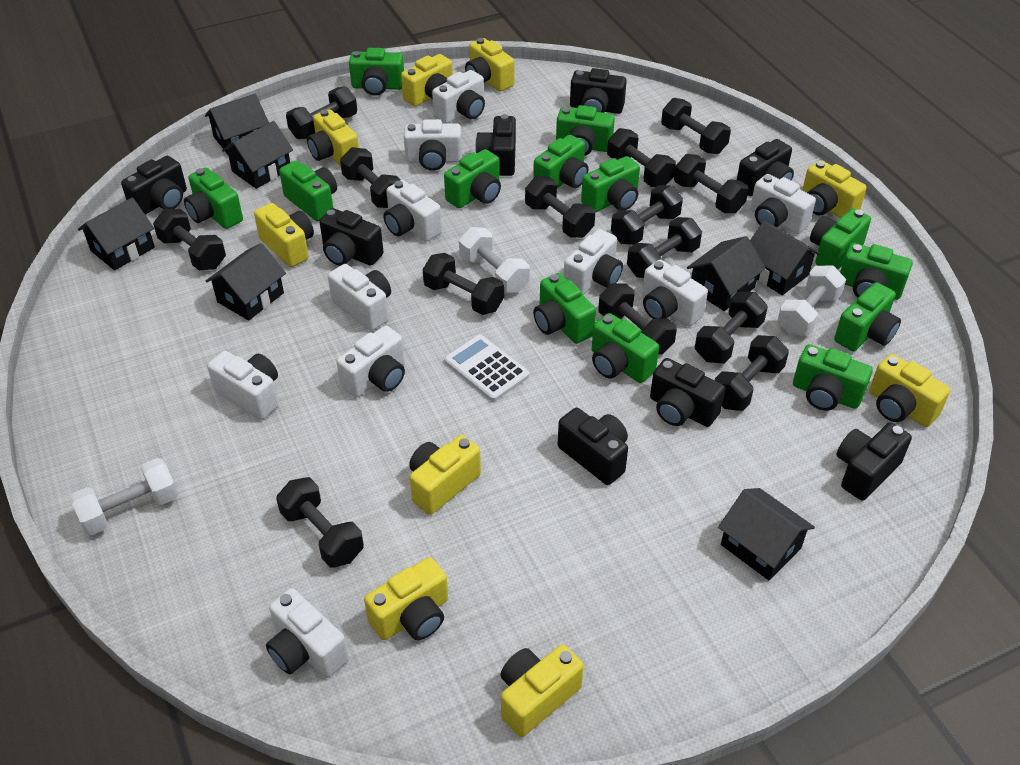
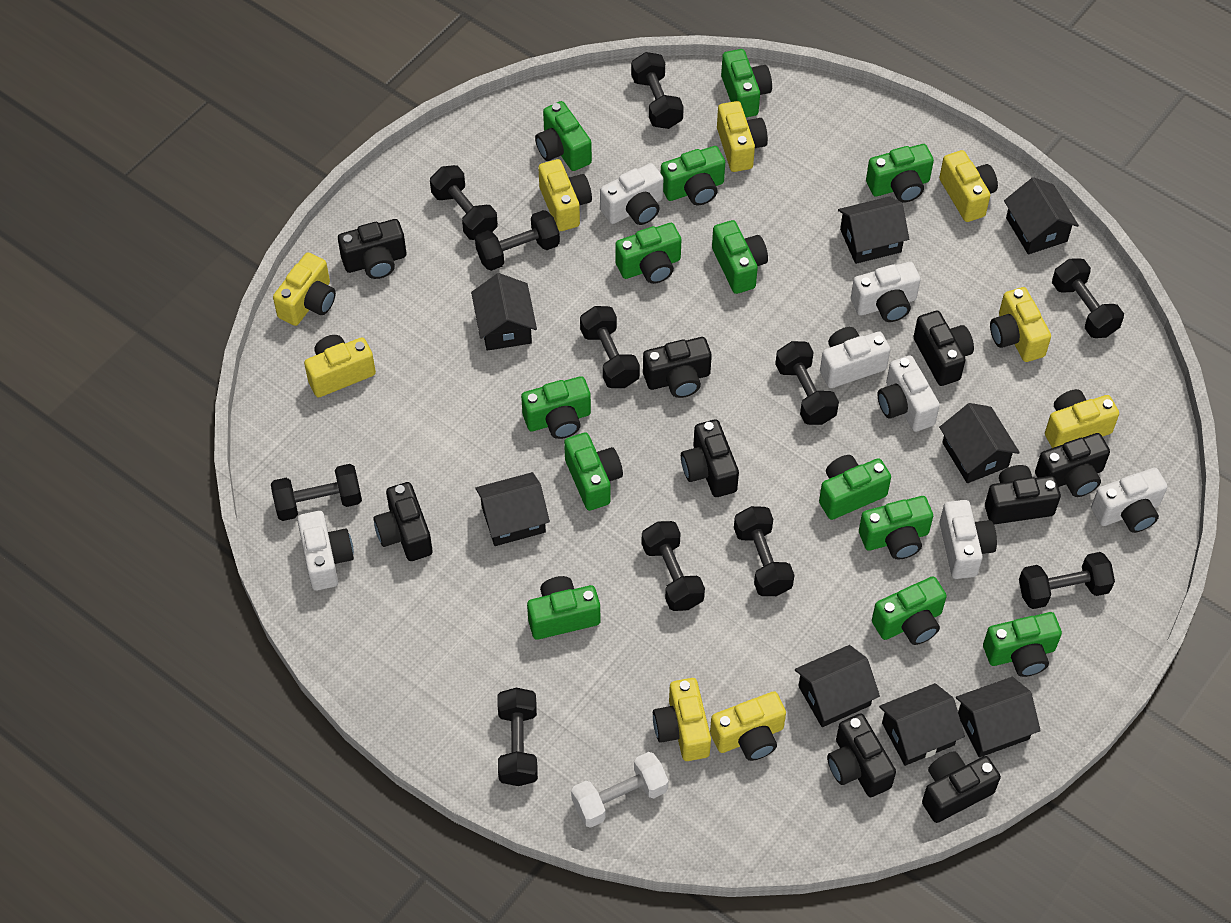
black camera: [121,156,187,215] [319,208,384,266] [475,114,516,176] [558,408,628,485] [570,68,627,114] [650,358,725,427] [737,139,794,196] [837,423,912,501] = 8 -> [338,219,406,279] [373,482,433,561] [643,337,712,398] [681,419,739,497] [827,713,896,797] [913,311,974,386] [922,752,1001,823] [985,465,1061,524] [1035,433,1110,497] = 9
black dumbbell: [153,209,226,270] [276,477,364,568] [286,86,357,139] [340,147,401,208] [423,253,504,315] [525,176,595,238] [598,283,677,355] [607,128,676,187] [611,185,683,245] [627,217,702,278] [661,98,731,154] [674,154,749,213] [695,292,768,363] [715,335,789,411] = 14 -> [271,464,362,521] [430,165,498,240] [475,210,560,271] [498,687,538,786] [580,306,640,388] [631,52,684,129] [641,521,705,611] [734,506,794,596] [775,341,839,425] [1019,552,1115,609] [1052,258,1124,338] = 11
black house: [78,197,155,270] [205,94,269,155] [206,243,286,321] [222,121,293,189] [687,236,766,311] [718,488,815,580] [750,221,820,295] = 7 -> [471,273,537,351] [475,472,550,546] [795,645,880,727] [838,196,909,264] [879,683,965,766] [939,403,1020,483] [956,677,1041,757] [1004,177,1079,254] = 8
white calculator: [444,335,529,401] = 1 -> none = 0
white camera: [207,351,278,420] [266,588,349,678] [328,264,391,331] [336,326,405,398] [384,180,442,242] [404,119,462,171] [432,70,485,123] [564,229,623,295] [642,260,708,327] [750,174,816,234] = 10 -> [297,511,354,591] [600,163,664,225] [820,327,890,388] [851,262,921,322] [878,355,940,432] [940,500,997,579] [1091,468,1168,533] = 7
white dumbbell: [70,458,178,535] [459,227,529,293] [777,265,846,336] = 3 -> [571,752,668,828] = 1

